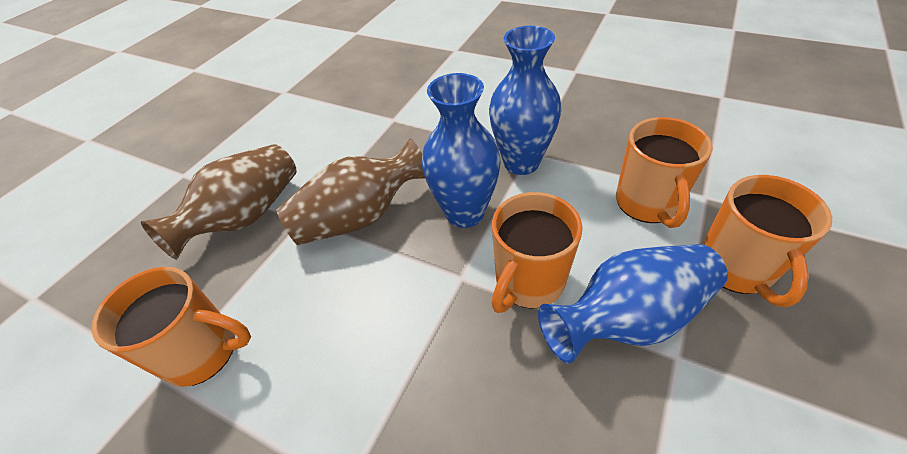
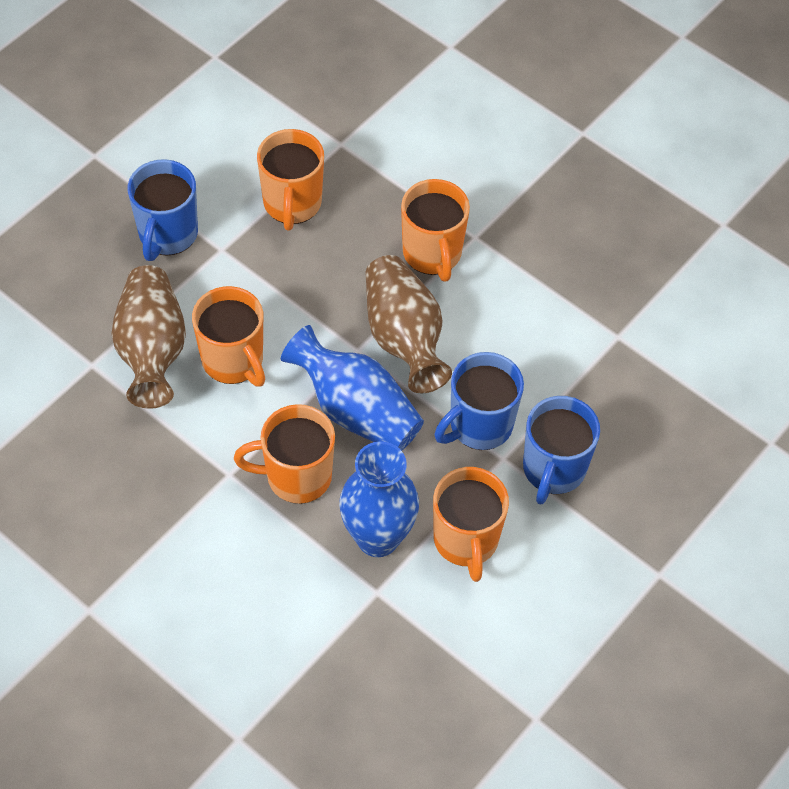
blue mug: none = 0 -> [128,159,198,261] [434,352,524,450] [523,396,600,505] = 3
blue vase: [422,73,501,228] [489,26,561,175] [538,244,728,364] = 3 -> [281,325,424,451] [339,441,419,557] = 2
orange mug: [92,267,251,387] [491,192,583,313] [616,117,713,228] [702,175,832,307] = 4 -> [192,286,265,387] [234,404,335,504] [257,129,324,231] [401,179,470,281] [433,467,509,582] = 5

